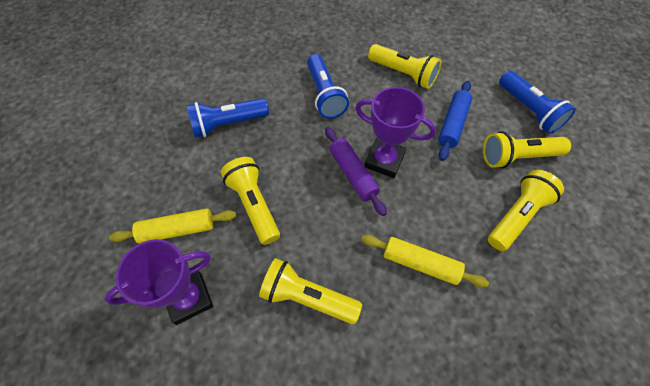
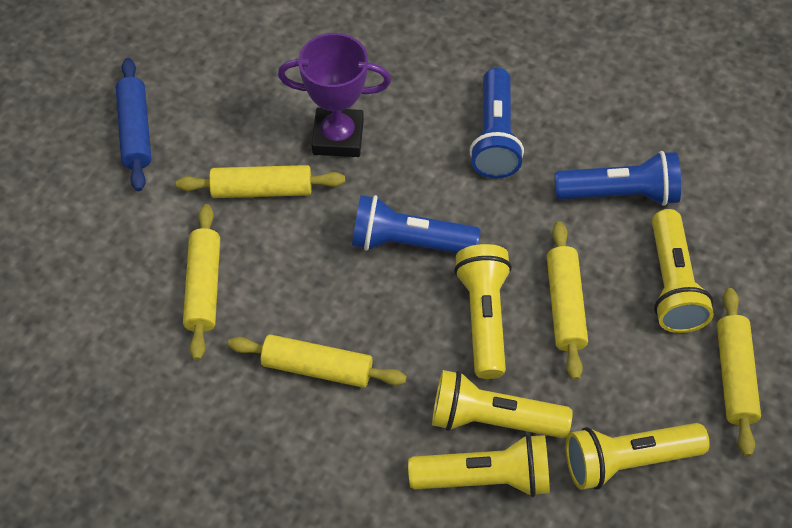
purple rolling pin: [325,127,387,216] = 1 -> none = 0
purple trophy: [104,239,213,325] [355,87,436,178] = 2 -> [278,33,391,157] = 1
yellow rolling pin: [109,208,236,244] [361,235,489,288] = 2 -> [176,165,345,198] [183,204,220,361] [228,334,407,388] [547,221,588,380] [717,288,761,457] = 5

